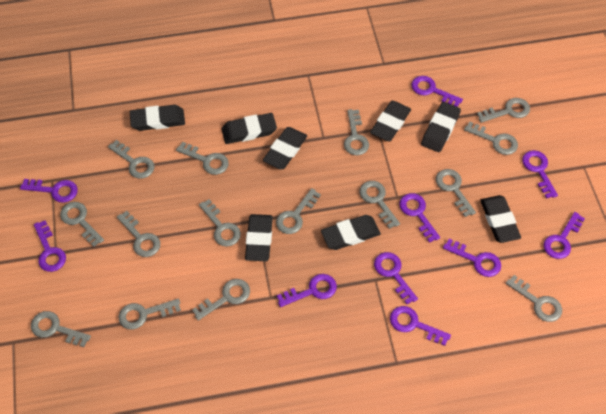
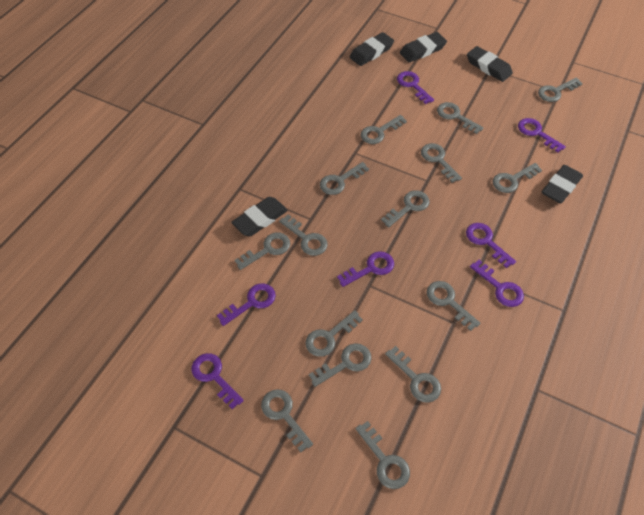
black eraser: [130,105,185,131] [222,113,277,144] [245,214,273,261] [263,127,307,169] [321,215,381,250] [370,101,411,141] [421,102,461,152] [480,195,521,243] = 8 -> [231,197,288,236] [350,32,394,66] [400,32,447,62] [467,46,513,82] [542,165,583,204] = 5
purple key: [20,179,78,203] [34,220,66,272] [277,274,337,307] [374,252,418,304] [390,306,451,346] [399,193,440,243] [411,76,463,107] [443,239,501,277] [522,150,558,199] [544,212,585,259] = 10 -> [192,353,244,409] [217,284,276,326] [337,251,394,287] [397,71,434,104] [466,223,516,268] [470,260,524,307] [518,118,566,152] = 7

